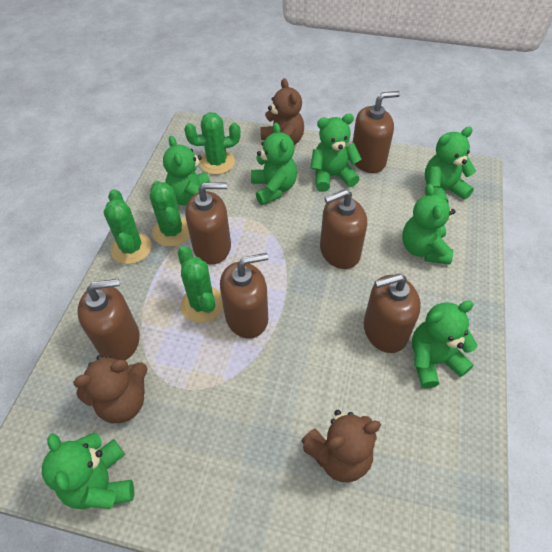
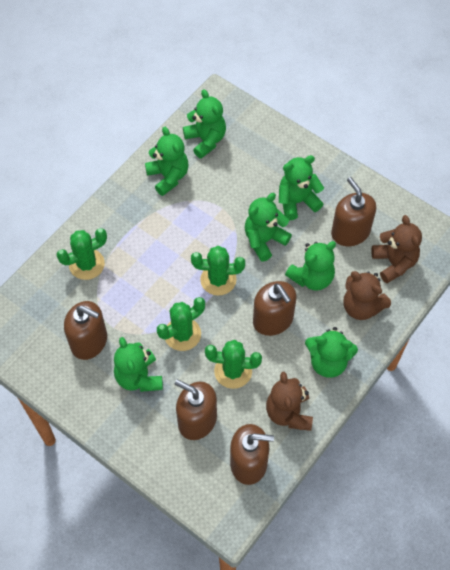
brown soap dispenser: [77,279,140,360] [185,182,231,264] [220,253,268,339] [320,189,367,269] [353,91,400,173] [364,273,421,353] = 6 -> [64,301,107,360] [175,379,217,440] [230,424,274,485] [253,281,296,336] [331,177,376,246] = 5

